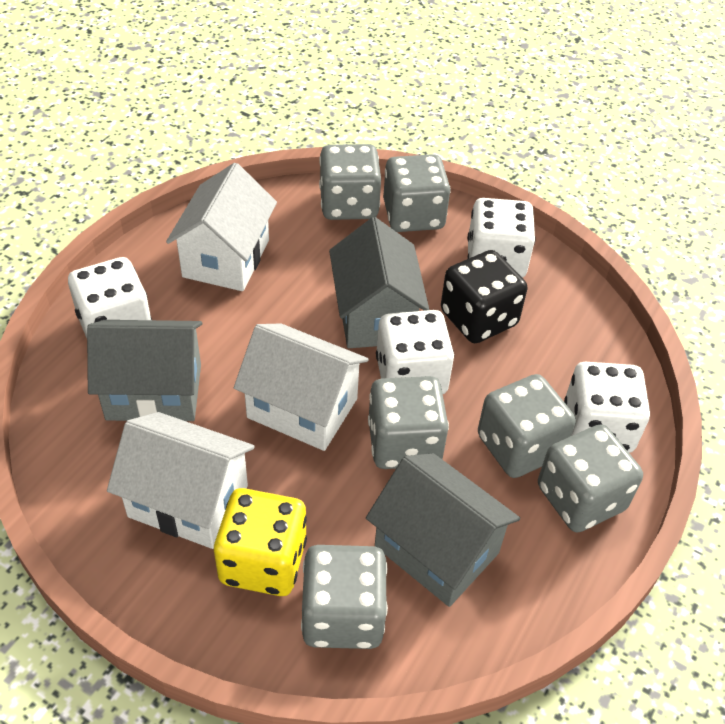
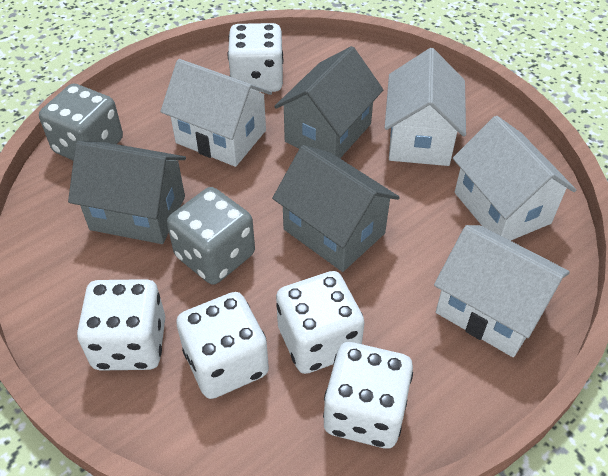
black dice: [441,250,527,343] = 1 -> none = 0
grey dice: [301,545,388,649] [319,144,381,220] [368,376,449,469] [383,154,451,232] [478,374,576,478] [538,424,643,533] = 6 -> [39,84,123,160] [167,187,255,285] = 2
white dice: [68,257,152,338] [376,310,454,394] [467,198,536,278] [564,362,650,453] = 4 -> [77,279,165,371] [176,292,269,399] [228,23,283,92] [276,271,365,374] [323,342,413,448] = 5
white house: [107,412,255,549] [166,163,277,291] [234,323,369,451] = 3 -> [160,59,272,167] [385,48,466,166] [434,225,570,357] [453,116,576,241] = 4
yellow dice: [214,488,307,596] = 1 -> none = 0

